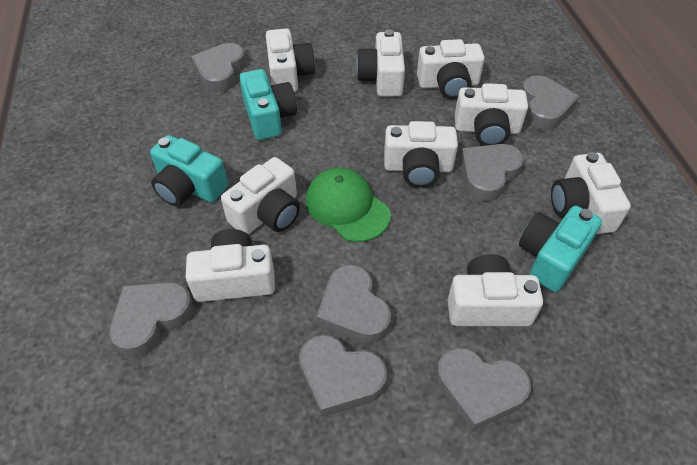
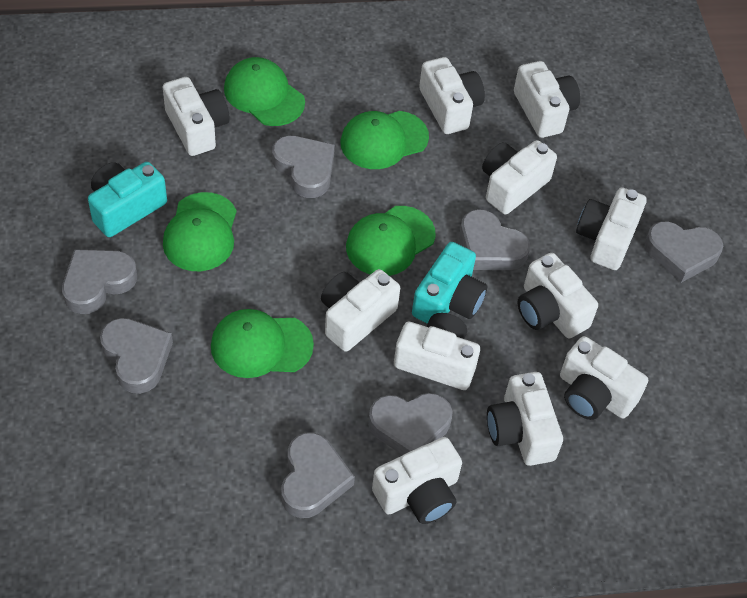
green cap: [306,167,391,242] = 1 -> [163,192,237,271] [211,309,314,378] [224,57,305,126] [341,111,429,169] [346,206,436,276] = 5
turquoise camera: [150,135,228,207] [239,69,297,140] [519,206,602,292] = 3 -> [88,162,167,237] [412,242,487,324] = 2
white camera: [186,229,275,302] [221,157,300,234] [266,29,315,92] [356,30,405,97] [384,121,458,188] [417,39,485,99] [448,254,543,327] [455,83,528,146] [551,152,631,234] = 9 -> [163,77,230,156] [321,269,400,351] [372,437,462,524] [394,313,480,390] [419,57,485,134] [482,140,557,214] [487,372,563,466] [514,61,580,138] [517,253,598,338] [560,336,648,420] [576,187,646,270] = 11

